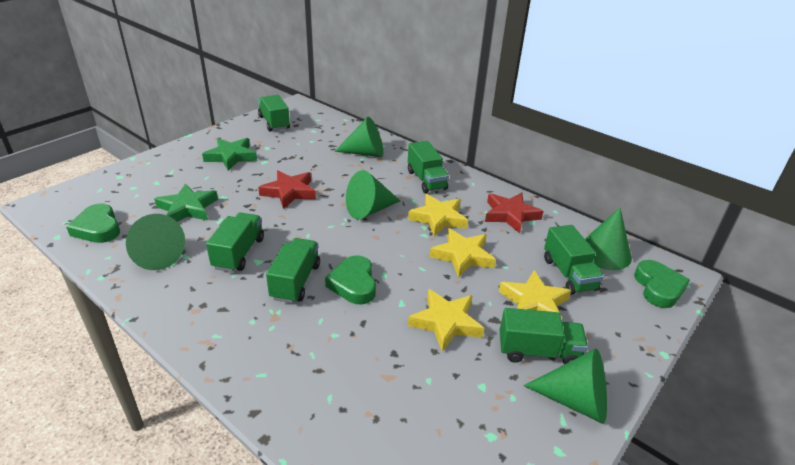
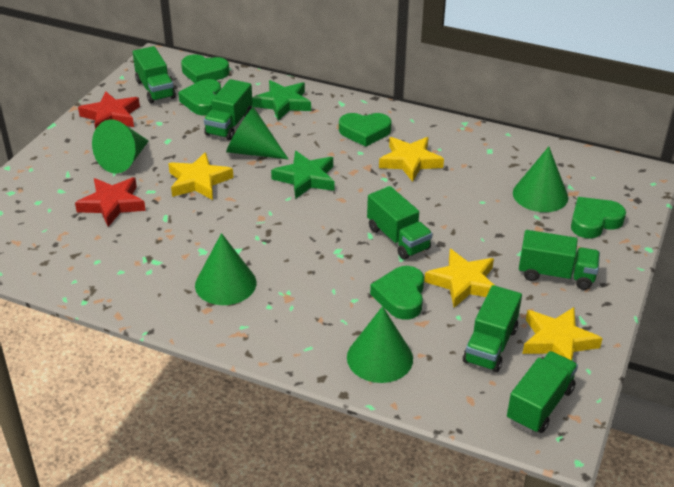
green heart: [66,203,120,243] [325,255,376,305] [634,260,690,308] = 3 -> [178,79,221,116] [181,55,229,83] [339,113,392,147] [370,266,424,320] [571,197,626,238] = 5

